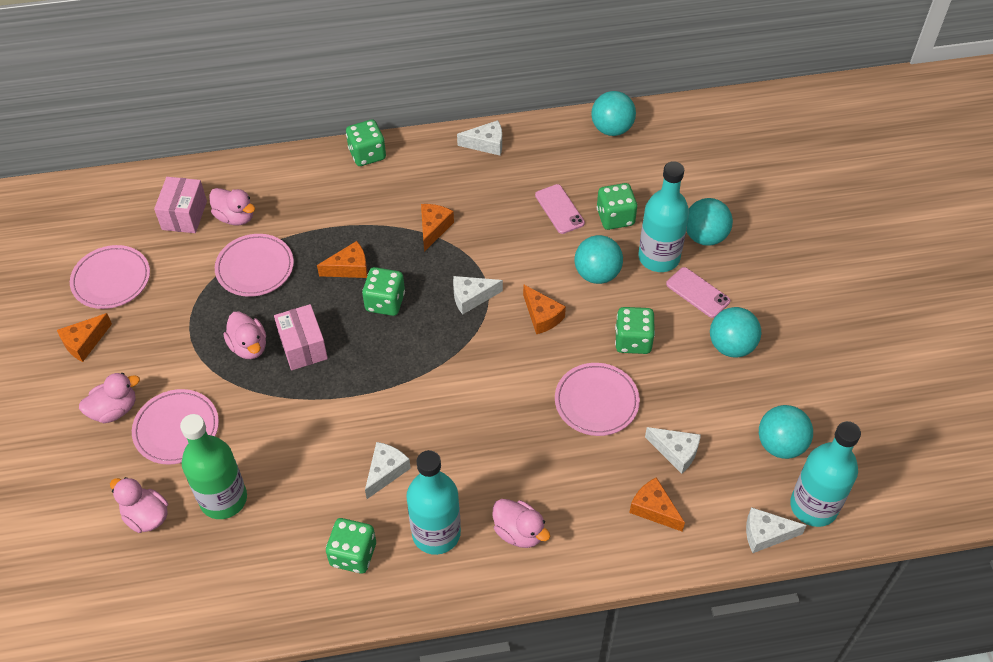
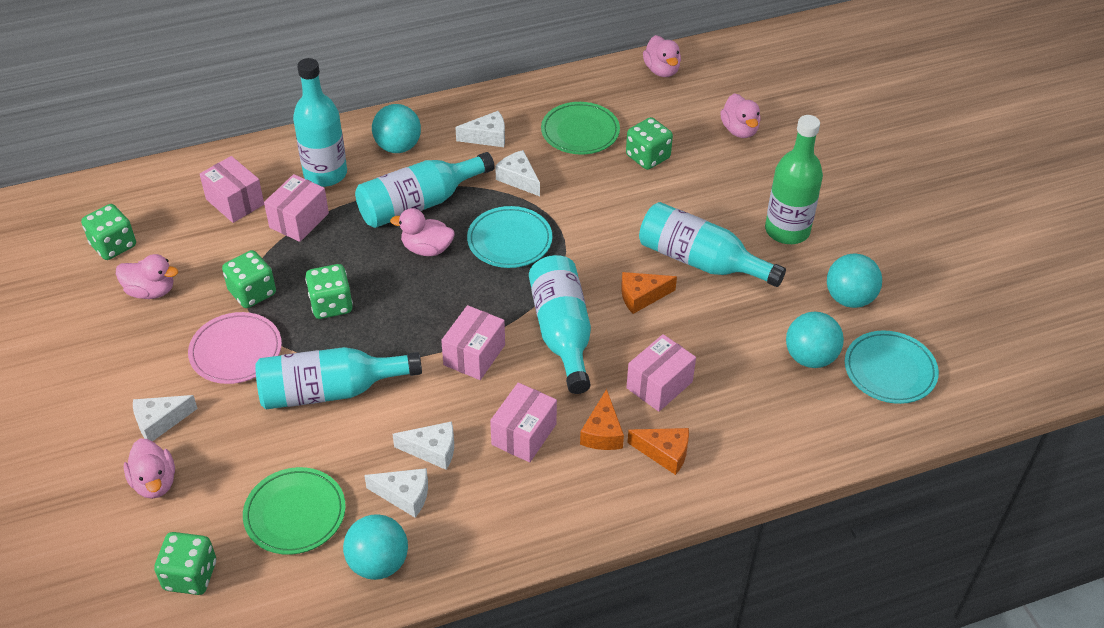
green plate: none = 0 -> [243,467,346,555] [541,102,620,155] = 2
orange cheese: [57,313,112,362] [317,241,368,278] [421,204,454,252] [523,284,566,334] [629,477,685,532] = 5 -> [580,389,624,450] [621,272,677,314] [627,428,689,475] = 3
pink box: [154,177,207,233] [274,304,328,370] = 2 -> [200,156,264,223] [264,174,329,242] [441,305,505,380] [490,383,557,462] [626,334,696,412] = 5
pink phone: [535,184,585,234] [666,267,730,318] = 2 -> none = 0
pink plate: [70,245,150,309] [132,389,219,465] [215,234,294,297] [555,363,640,436] = 4 -> [188,312,282,384] = 1
turquoise ball: [575,235,623,284] [591,91,636,136] [686,198,733,246] [710,307,761,357] [759,405,813,459] = 5 -> [343,514,408,580] [372,104,421,153] [786,311,844,368] [827,253,882,308] = 4
turquoise bottle: [406,450,461,555] [638,161,689,272] [790,421,861,527] = 3 -> [255,347,422,409] [293,58,347,187] [355,152,495,228] [529,255,591,394] [639,202,786,287] = 5
turquoise plate: none = 0 -> [467,206,552,268] [845,331,939,404] = 2

